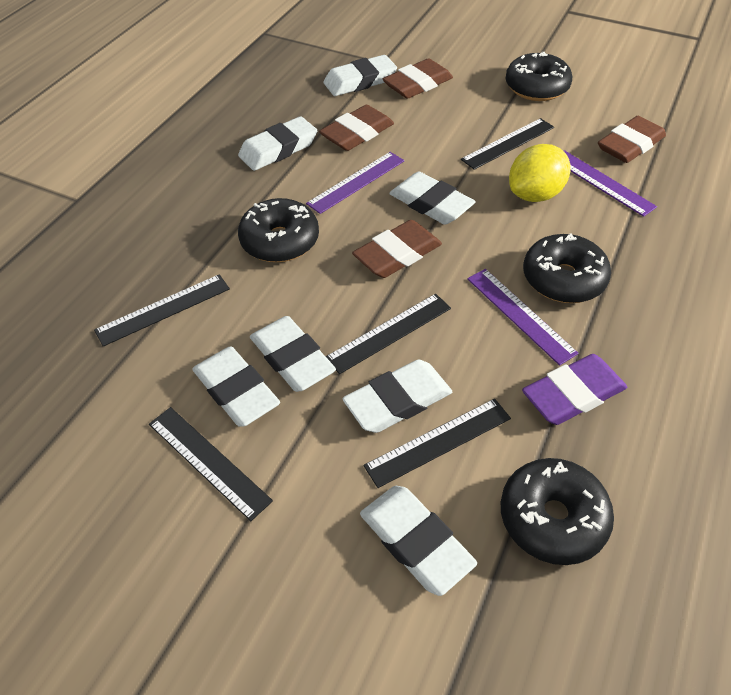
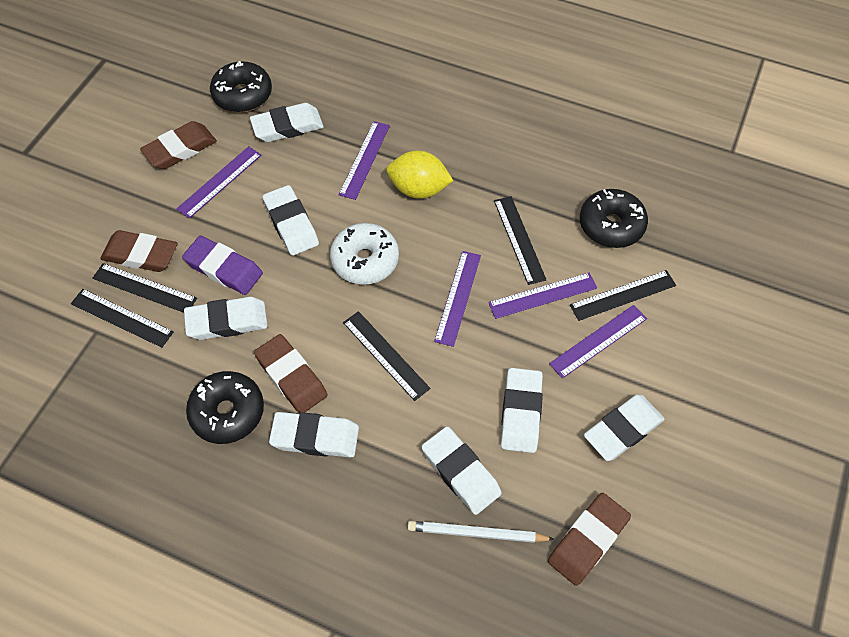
black donut: [238,198,319,262] [501,458,614,565] [506,52,572,101] [523,233,611,303] = 4 -> [186,371,264,444] [210,61,272,113] [580,189,648,248] = 3
purple ruler: [306,152,404,214] [467,269,579,366] [564,150,657,217] = 3 -> [176,146,261,219] [339,121,390,200] [434,251,481,347] [488,273,597,319] [549,305,647,379] = 5
white donut: none = 0 -> [330,223,399,285] = 1
white pencil: none = 0 -> [408,521,555,543] = 1

